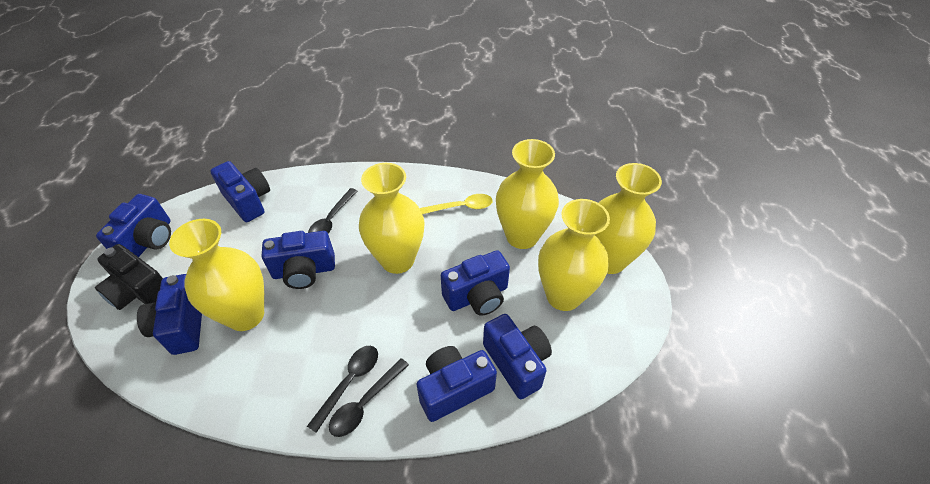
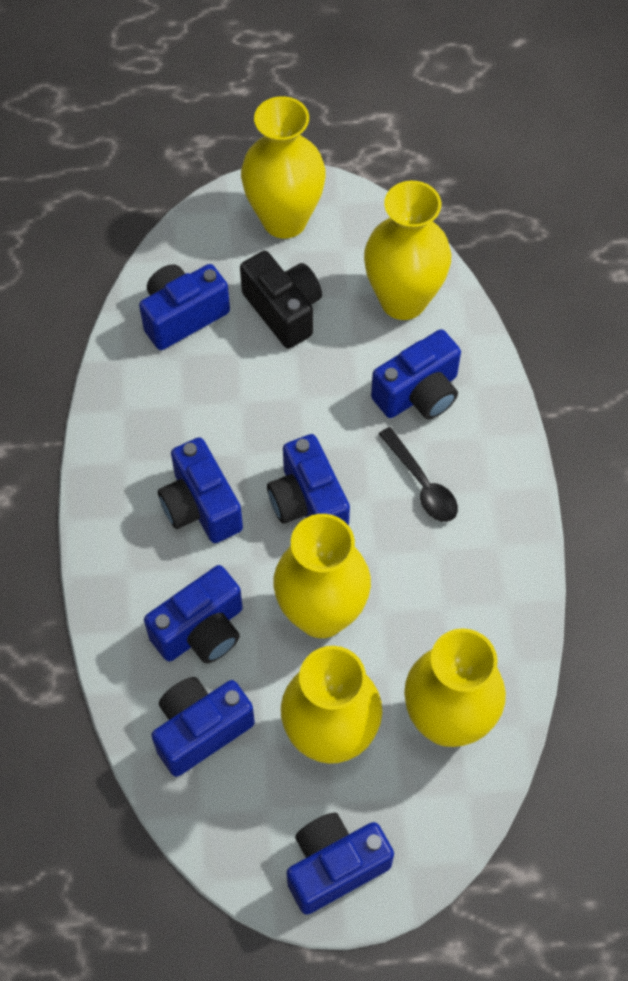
black spoon: [307,346,378,433] [308,188,357,234] [329,358,409,437] = 3 -> [379,427,458,522] = 1
yellow spoon: [419,194,493,214] = 1 -> none = 0

